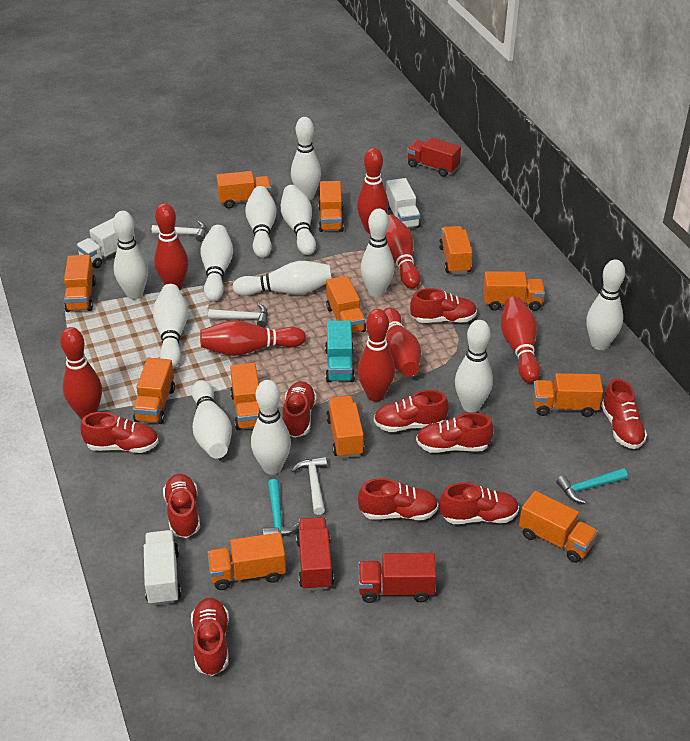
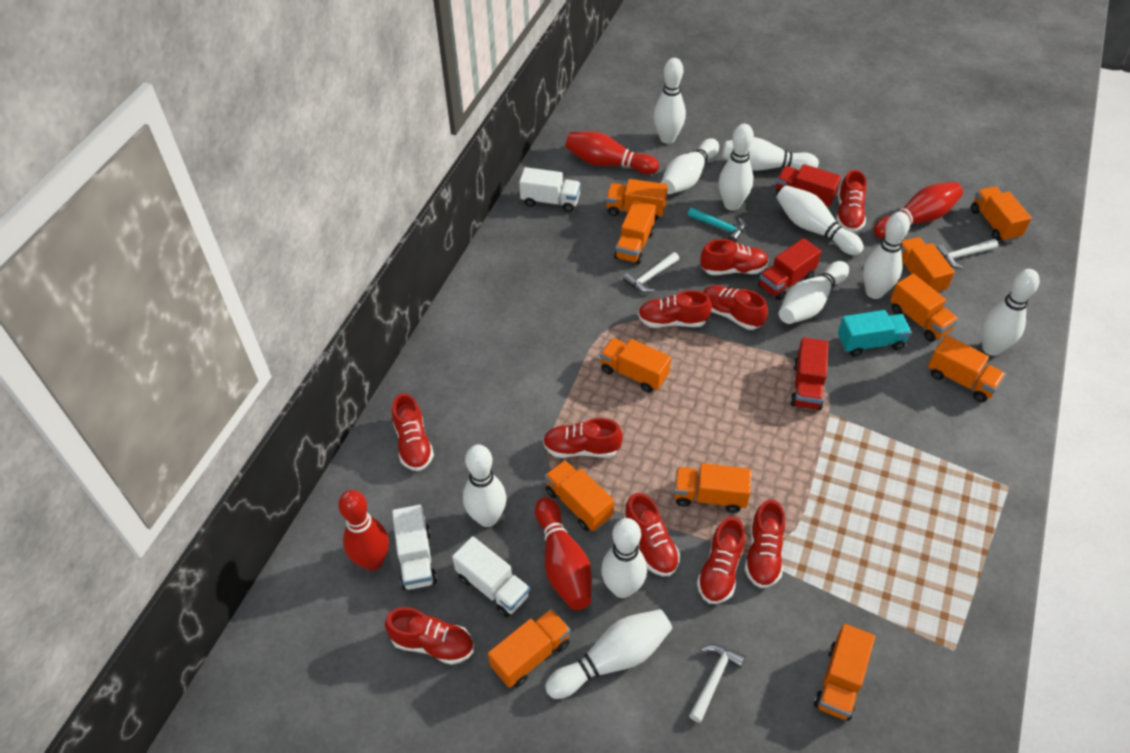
orange truck: [64,255,96,312] [133,358,175,424] [207,532,286,590] [216,171,272,209] [230,363,260,430] [318,181,344,232] [326,276,366,333] [326,396,364,458] [439,226,472,274] [483,271,545,311] [519,491,598,563] [533,373,603,417] = 12 -> [488,609,571,688] [545,460,614,531] [600,338,671,393] [606,179,668,221] [614,200,656,264] [674,463,751,513] [814,624,875,721] [890,274,958,342] [901,237,955,293] [928,335,1006,402] [971,186,1032,242] = 11
red bowling pin: [60,327,102,419] [154,203,188,290] [200,320,306,356] [357,148,389,233] [358,309,395,402] [383,308,421,377] [386,215,420,289] [501,296,540,383] = 8 -> [338,490,389,571] [535,497,592,610] [565,131,659,174] [874,182,963,238] = 4
turquoise hammer: [263,479,299,537] [556,468,628,504] = 2 -> [688,207,745,243] = 1
white bowling pin: [113,211,148,299] [153,284,188,368] [192,380,232,458] [201,225,233,301] [232,261,332,296] [245,186,277,258] [251,380,291,475] [281,185,316,255] [291,117,321,200] [361,208,394,297] [455,320,493,413] [587,259,625,350] = 12 -> [463,445,506,527] [545,609,672,699] [601,518,647,598] [654,58,686,144] [661,139,719,194] [719,124,754,211] [722,137,819,171] [776,185,864,255] [779,261,849,324] [863,212,910,299] [982,269,1040,356] = 11

